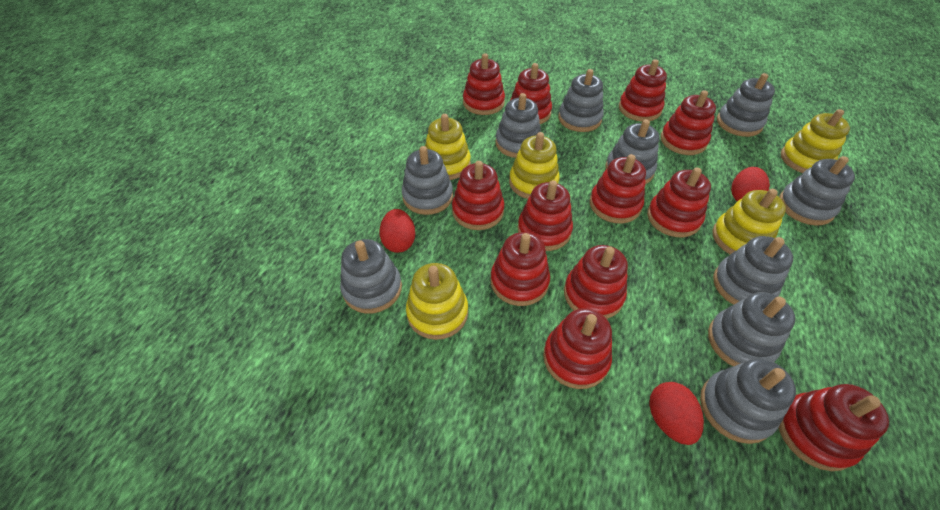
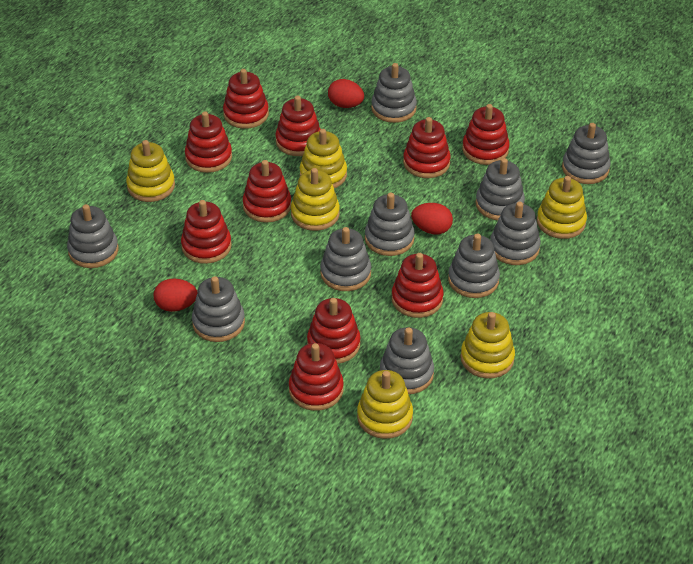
red stacking toy: [452,161,504,230] [463,53,505,115] [490,232,550,306] [510,63,552,124] [518,180,573,251] [543,308,612,389] [564,245,628,319] [589,154,646,224] [619,59,667,122] [647,168,711,237] [661,90,716,155] [779,384,889,471] = 12 -> [181,200,232,264] [185,111,232,173] [223,69,269,129] [243,160,291,223] [275,96,320,156] [289,343,344,411] [307,298,360,364] [392,253,444,318] [403,117,451,178] [462,104,510,165] = 10
yellow stacking toy: [406,263,468,340] [425,114,471,180] [509,132,560,199] [713,189,786,255] [781,109,850,173] = 5 -> [126,140,175,202] [291,168,340,231] [300,129,347,188] [357,370,413,439] [461,312,515,379] [537,176,587,239] = 6

